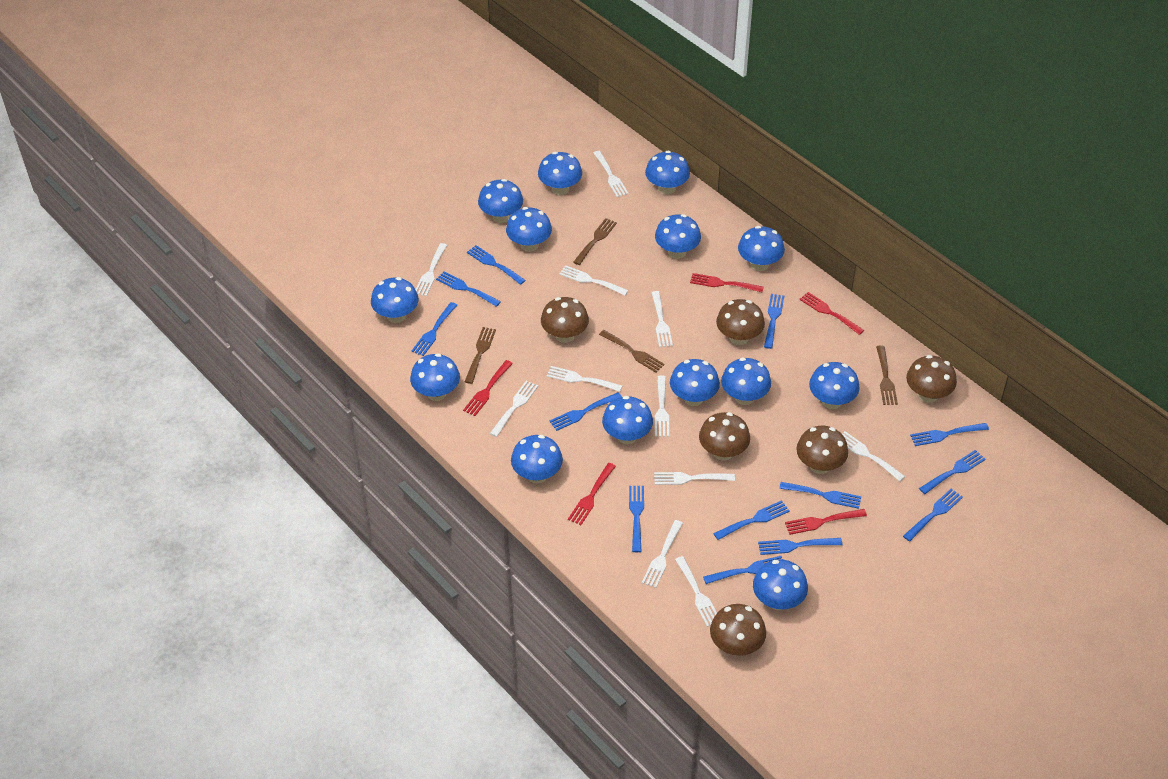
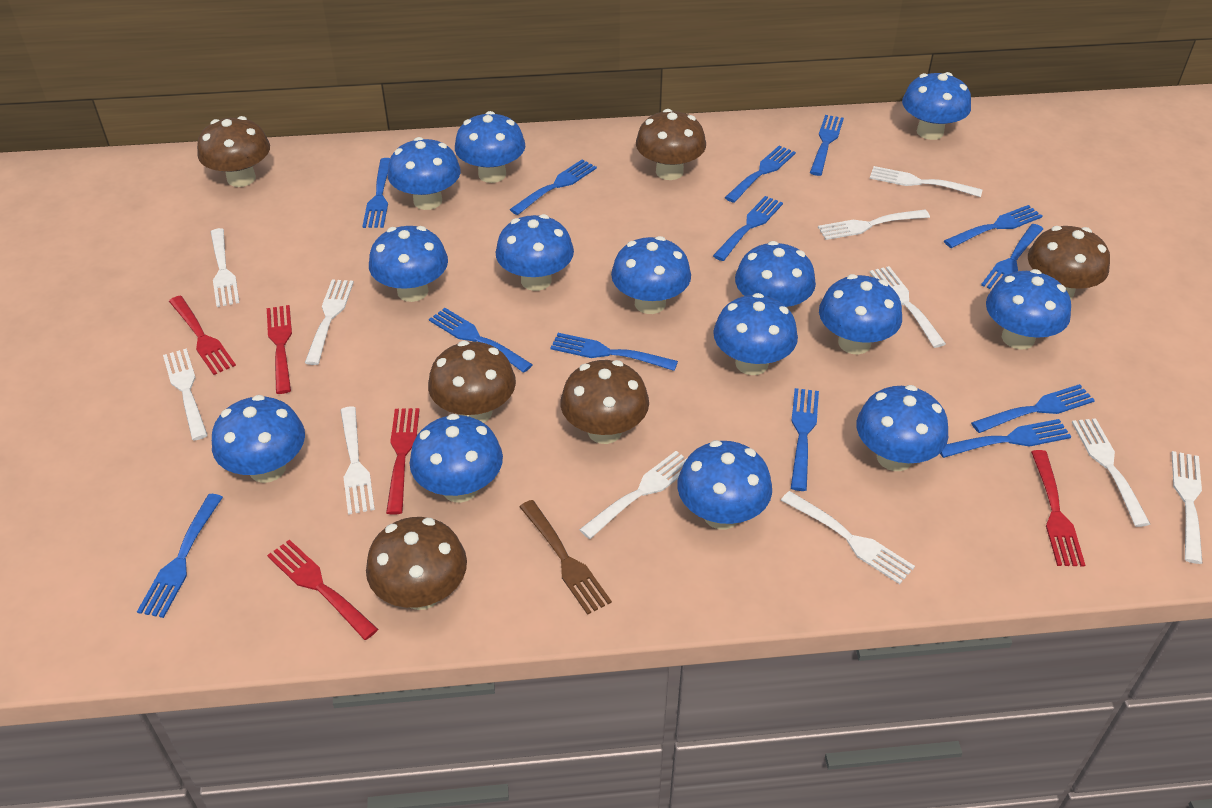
brown fork: [465,327,496,384] [573,218,617,265] [599,330,665,373] [876,345,898,405] = 4 -> [520,500,612,615] = 1

